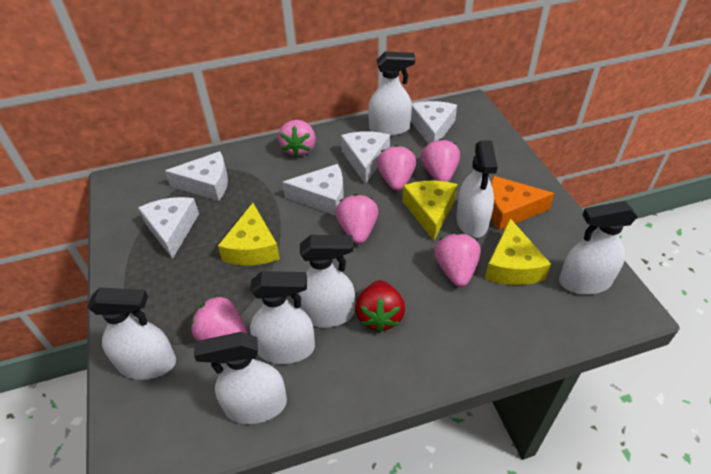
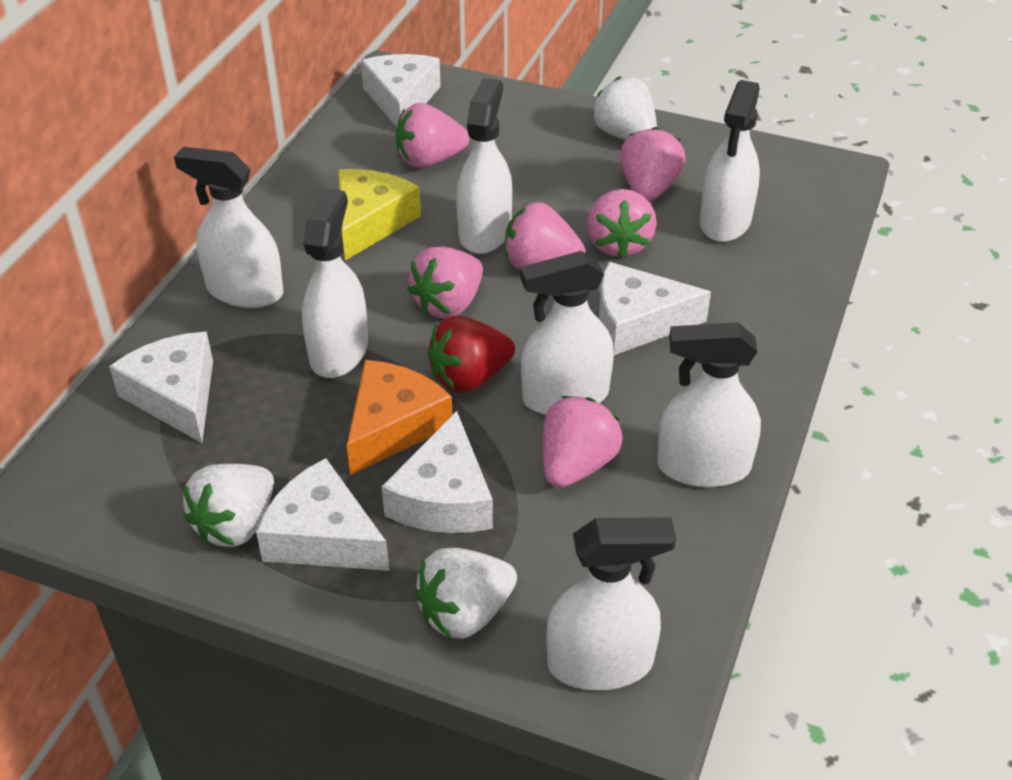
white strawberry: none = 0 -> [183,464,274,547] [415,548,517,639] [592,76,657,140] = 3
yellow cheese: [218,203,280,265] [402,181,457,240] [485,218,551,285] = 3 -> [338,169,421,261] = 1

